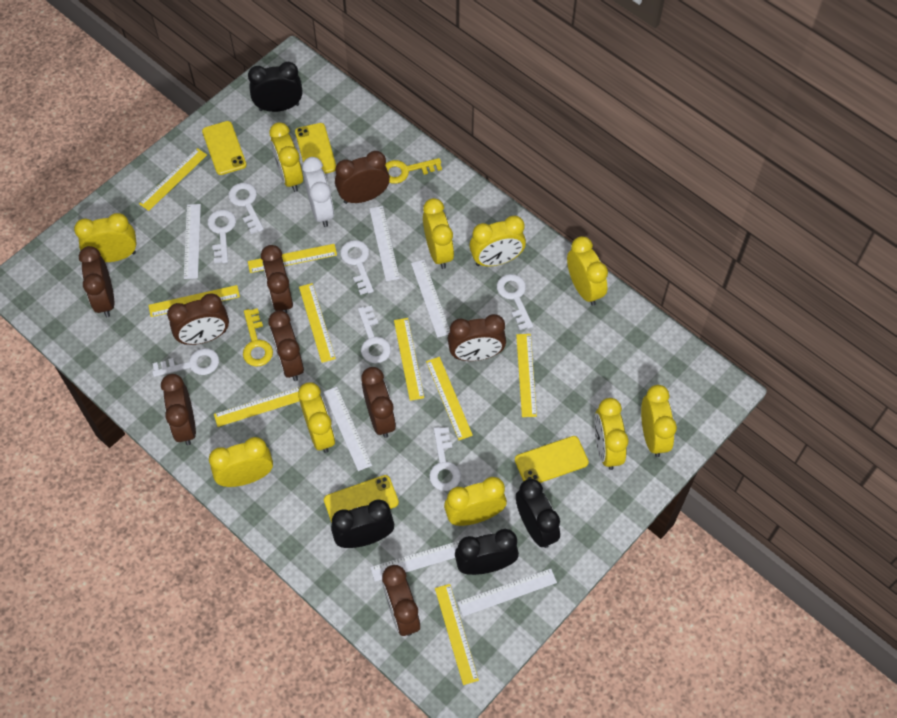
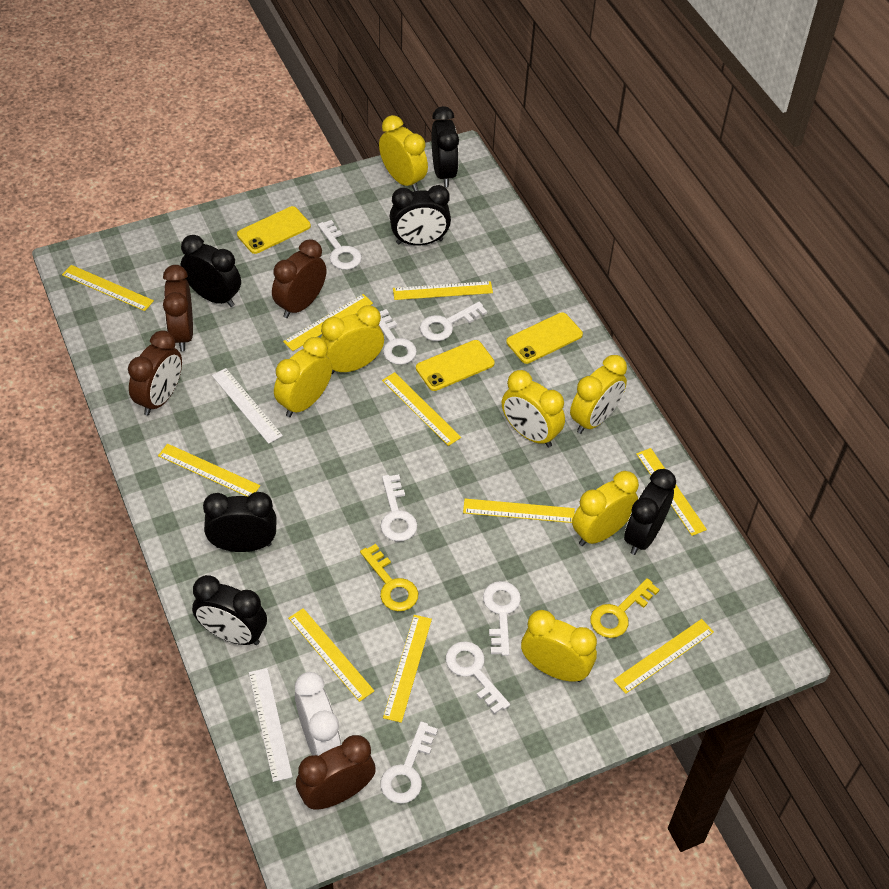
black clock: [248,62,302,112] [331,499,394,548] [455,529,519,575] [516,479,560,548] = 4 -> [180,235,241,307] [192,575,267,645] [203,492,276,552] [390,185,451,246] [432,106,459,187] [624,469,676,555] = 6
brown clock: [79,246,114,317] [161,374,196,445] [167,293,229,345] [261,245,293,313] [268,311,304,381] [335,151,390,204] [362,367,396,438] [382,565,420,636] [447,314,506,361] = 9 -> [128,330,182,415] [163,265,193,351] [272,239,327,318] [296,735,376,810] = 4
white ruler: [184,204,201,279] [324,387,372,471] [369,206,400,281] [371,540,461,582] [411,260,450,338] [458,569,557,617] = 6 -> [212,368,283,444] [249,668,293,782] = 2
yellow clock: [74,213,137,262] [209,437,273,487] [269,122,303,192] [298,383,335,453] [423,198,454,269] [444,477,507,526] [470,216,526,266] [567,236,608,306] [594,398,629,470] [641,385,677,457] = 10 -> [274,337,332,417] [321,305,384,374] [379,115,428,191] [502,370,565,447] [521,610,597,682] [570,355,627,434] [572,471,639,546] = 7
yellow phone: [202,121,247,175] [295,123,336,174] [324,475,399,523] [515,436,589,483] = 4 -> [237,206,311,254] [416,340,495,391] [506,312,583,364] = 3
yellow ruler: [139,148,207,211] [149,285,240,317] [214,387,300,427] [248,244,337,273] [299,283,336,363] [394,318,424,401] [426,357,473,440] [435,584,479,685] [516,334,537,417] = 9 -> [62,265,154,311] [158,444,260,496] [283,294,373,351] [288,608,374,702] [382,372,461,446] [383,615,432,723] [393,281,493,300] [463,499,575,523] [614,619,714,694] [636,448,707,536] = 10

